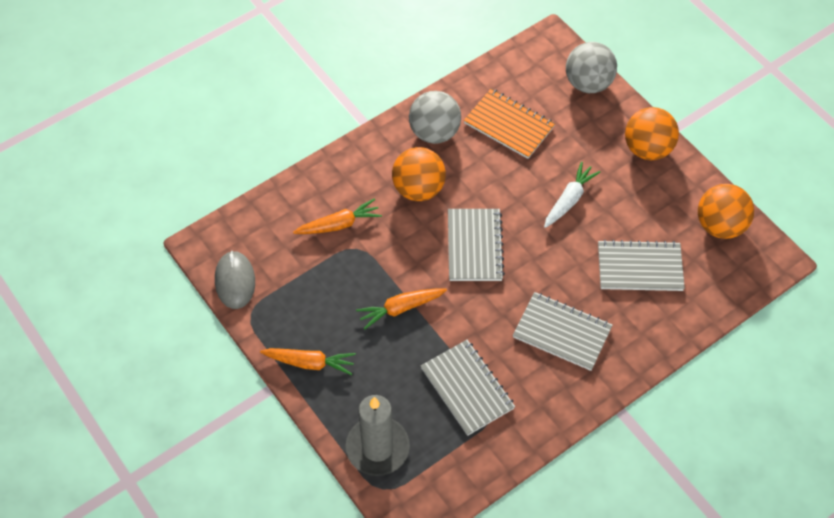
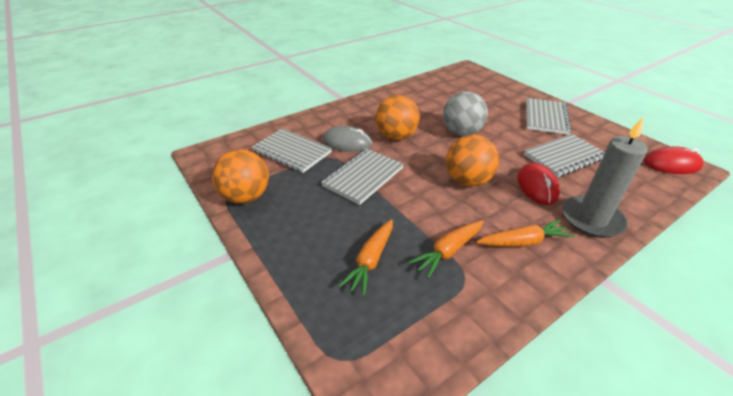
grey ball: [409,91,461,144] [566,42,617,93] = 2 -> [443,91,488,136] = 1
orange notebook: [464,88,555,159] = 1 -> none = 0
red mouse: none = 0 -> [517,163,560,205] [643,146,704,174] = 2
white carrot: [544,161,601,228] = 1 -> none = 0

